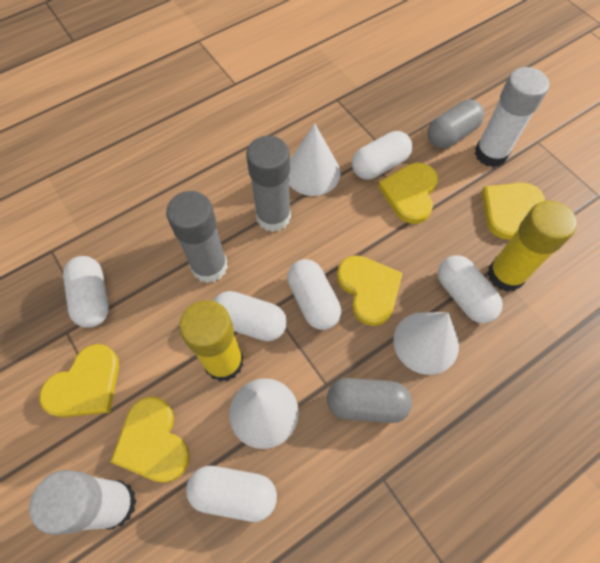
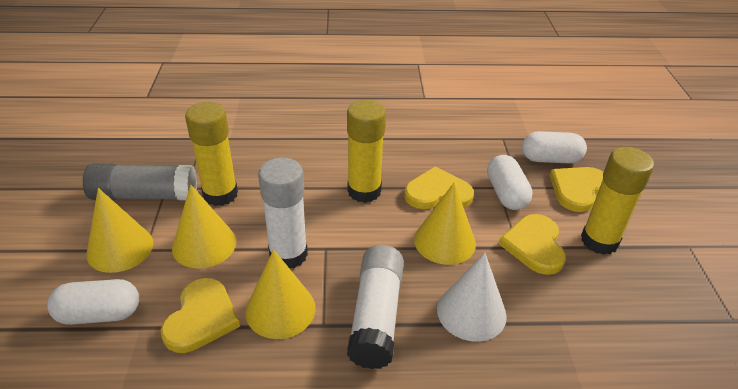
grey capsule: [327,378,412,423] [428,100,484,148] = 2 -> none = 0
grey glue stick: [166,191,228,283] [246,136,291,232] = 2 -> [83,163,197,201] = 1
white capsule: [63,256,109,328] [186,466,277,522] [213,291,287,341] [287,259,341,330] [352,131,412,179] [438,255,503,323] = 6 -> [47,279,139,325] [487,155,533,210] [522,131,587,163] = 3
white cone: [229,378,299,449] [289,123,341,196] [393,312,459,375] = 3 -> [437,253,507,342] = 1
yellow cone: none = 0 -> [86,188,153,273] [172,185,236,269] [245,249,316,339] [414,183,476,265] = 4
yellow glue stick: [179,300,243,381] [487,201,577,292] = 2 -> [185,102,238,206] [347,100,386,203] [581,147,654,255] = 3
yellow heart: [39,344,119,417] [110,397,190,483] [337,255,403,326] [378,163,438,224] [482,183,545,240] = 5 -> [160,278,240,353] [404,167,474,209] [499,214,566,275] [550,167,603,212] = 4

